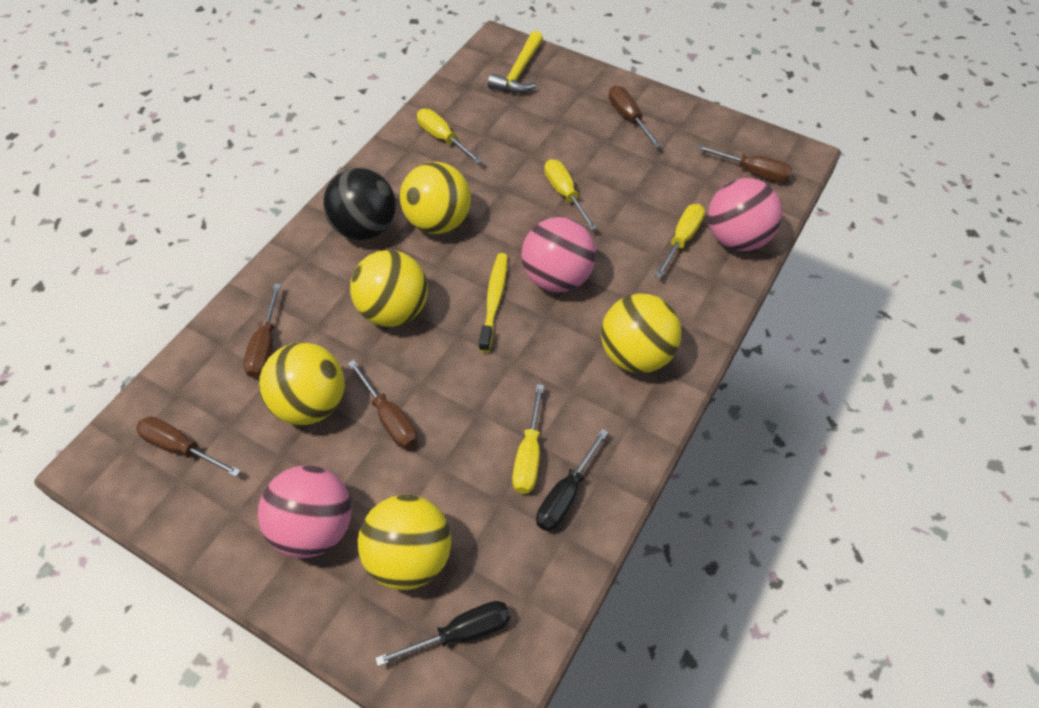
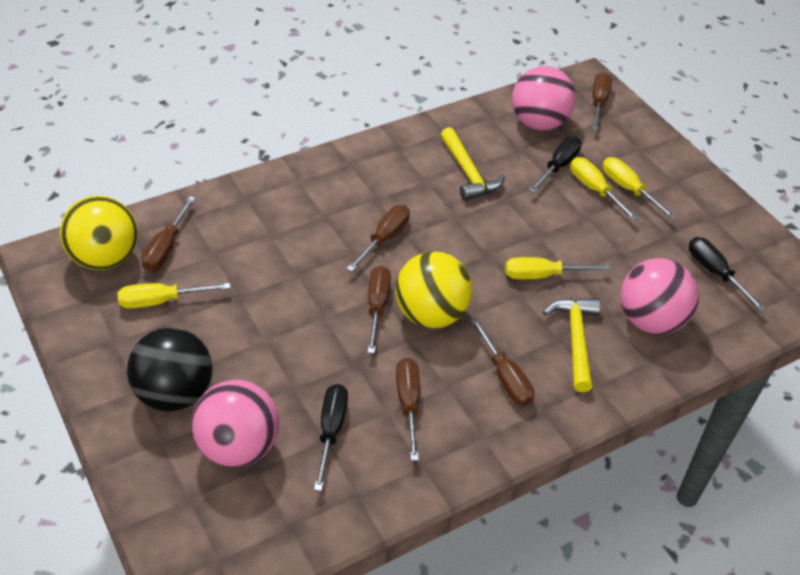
black screwdriver: [375,601,510,666] [536,429,609,532] = 2 -> [314,384,348,491] [529,136,582,193] [689,237,766,311] = 3
brown screwdriver: [136,416,241,477] [243,284,281,378] [348,360,417,449] [609,86,661,148] [697,145,792,182] = 5 -> [141,196,195,271] [347,205,410,272] [368,266,391,354] [396,358,420,461] [470,317,534,406] [592,72,612,130] = 6
yellow ball: [259,342,345,425] [350,250,428,327] [358,495,451,590] [400,162,471,234] [601,294,682,373] = 5 -> [60,195,137,270] [395,251,472,328] = 2
yellow hammer: [488,31,543,93] = 1 -> [440,127,505,201] [543,298,600,392] = 2
yellow toothbrush: [479,253,508,353] = 1 -> none = 0

